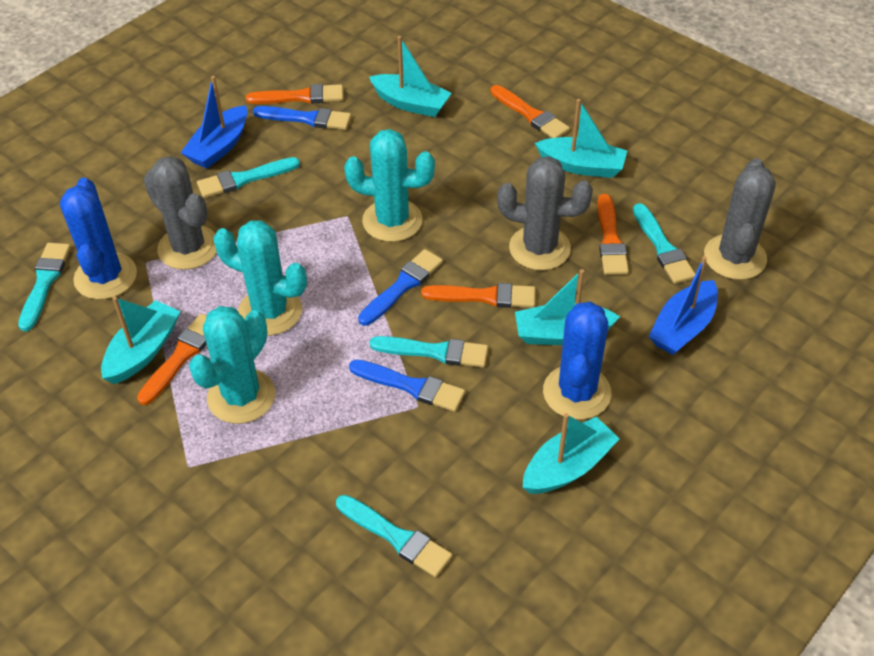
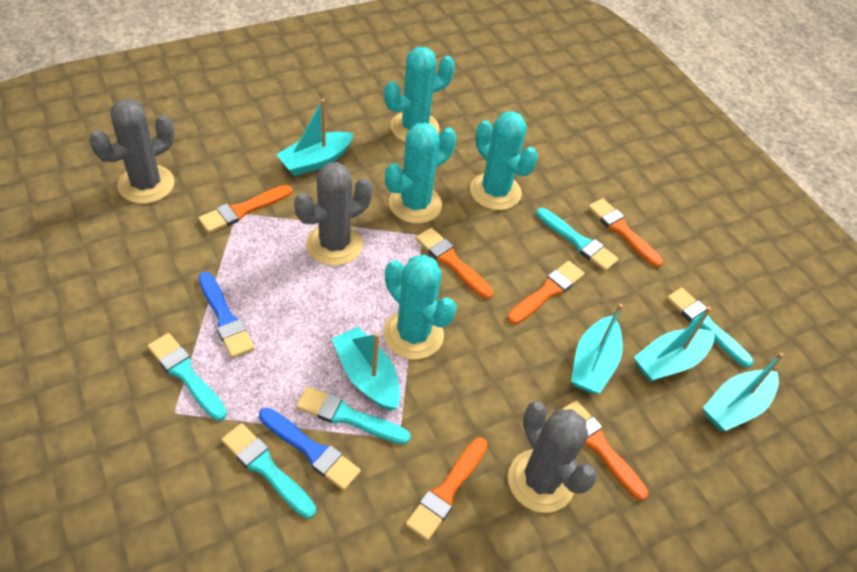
blue boat: [181,76,248,169] [649,256,718,355] = 2 -> none = 0
blue brush: [253,106,351,130] [349,359,465,412] [358,249,443,326] = 3 -> [199,272,255,358] [259,408,361,491] = 2
blue cactus: [60,178,137,300] [543,302,611,420] = 2 -> none = 0
orange brush: [137,314,207,405] [246,84,343,104] [421,283,536,308] [490,85,570,138] [597,194,629,275] = 5 -> [198,185,292,233] [405,438,488,541] [416,228,493,299] [507,261,585,325] [563,400,648,501] [588,198,663,267] = 6
turquoise cactus: [189,306,275,424] [213,220,307,336] [344,129,435,242] = 3 -> [383,255,457,359] [384,47,455,142] [385,123,456,224] [470,111,538,210] = 4

